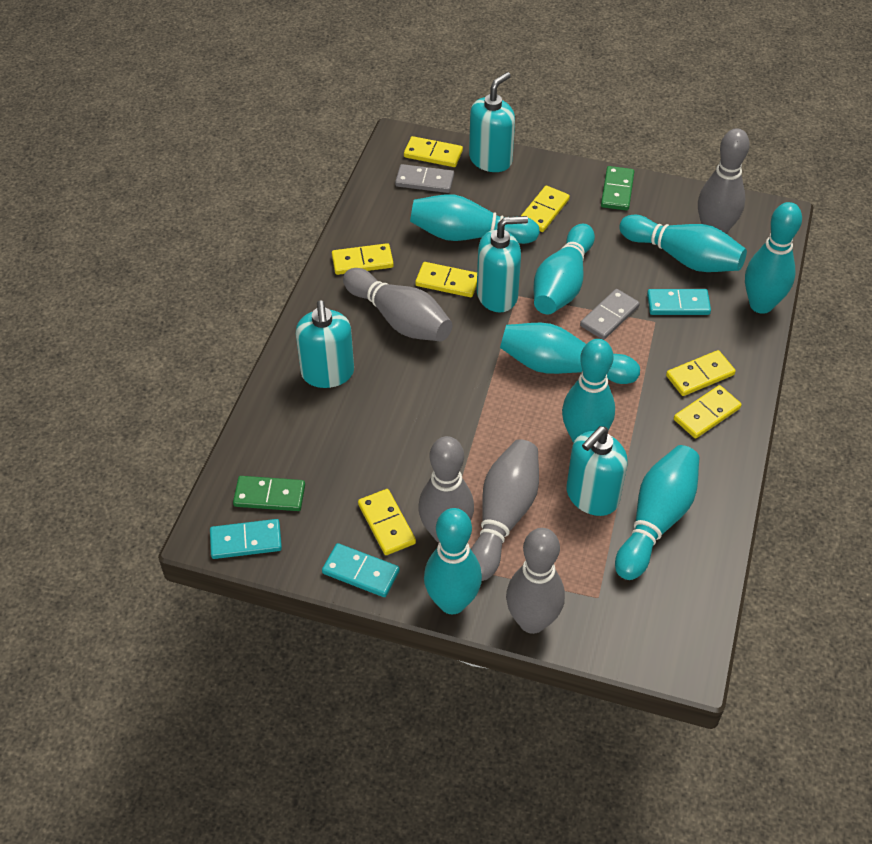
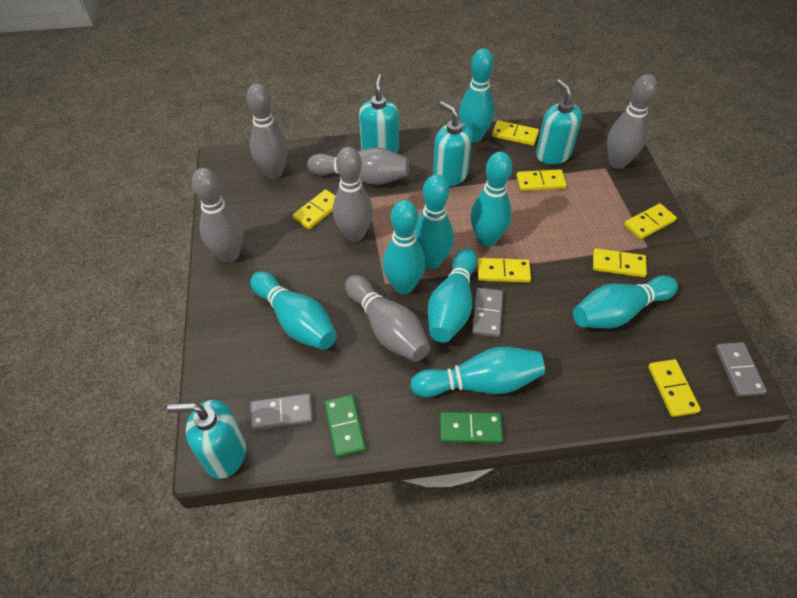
grey bowling pin: [343,268,452,341] [418,436,474,543] [471,439,539,581] [506,528,565,634] [698,128,750,234] = 5 -> [192,168,243,263] [246,83,288,178] [307,147,409,185] [333,147,373,242] [345,275,430,362] [607,74,658,169] = 6
grey domino: [395,164,454,193] [580,289,640,340] = 2 -> [250,394,313,431] [472,288,503,337] [716,342,767,397] = 3
turquoise domino: [210,519,282,559] [322,543,400,597] [647,289,711,315] = 3 -> none = 0

